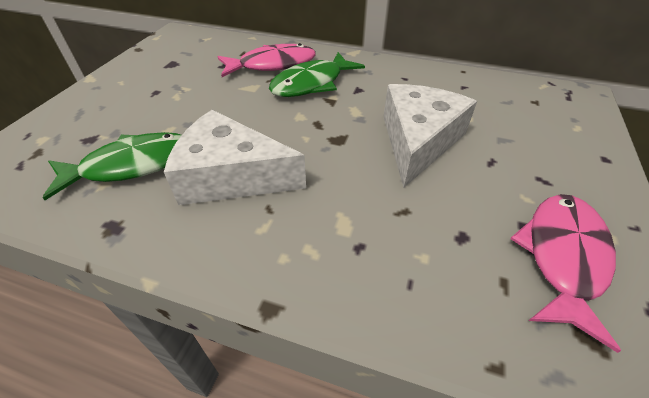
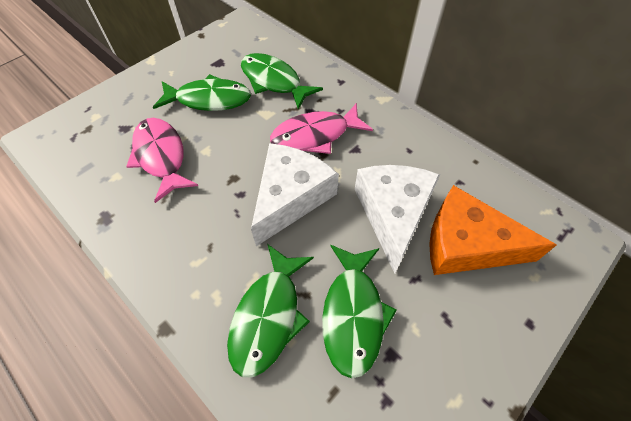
green fish: [43,132,182,200] [269,52,365,97] = 2 -> [153,74,251,111] [227,244,314,377] [241,53,323,110] [322,245,397,378] = 4
orange cheese: none = 0 -> [429,185,556,275] = 1

